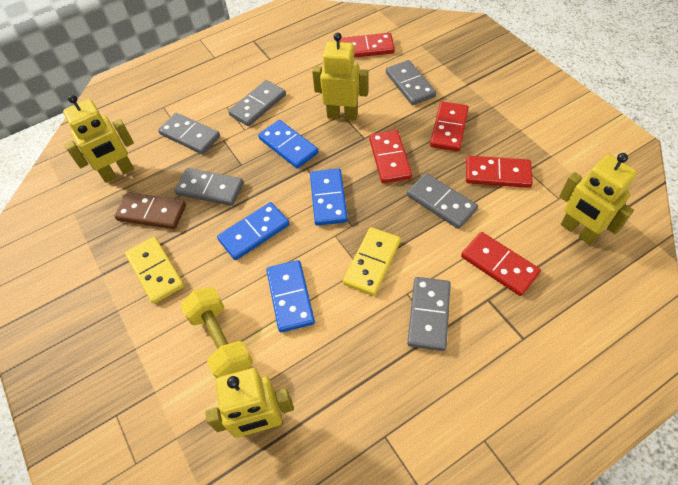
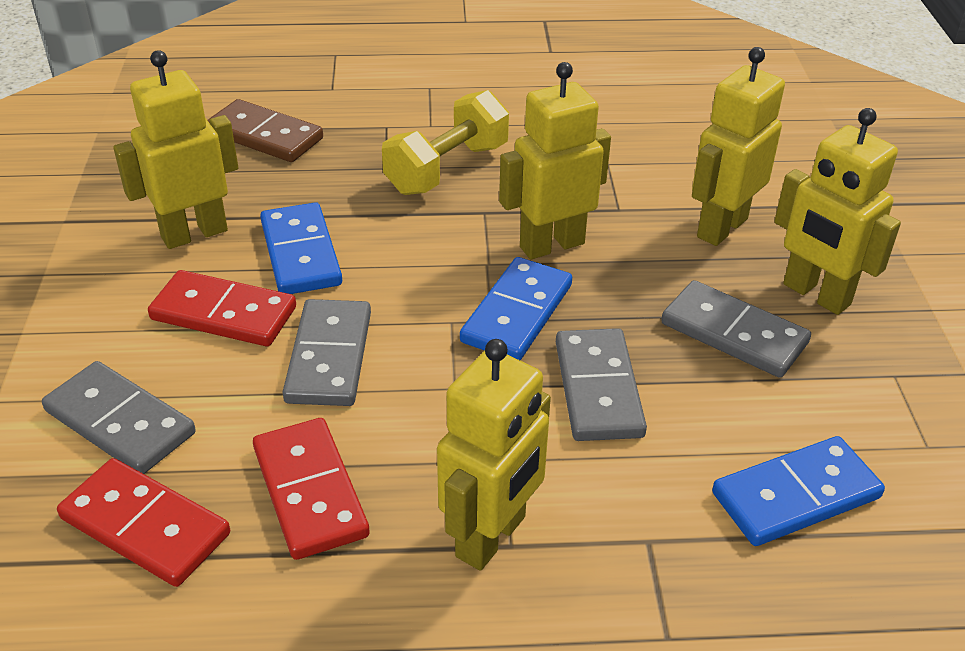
blue domino: [217,202,289,260] [258,120,319,169] [266,260,315,332] [310,168,348,226] = 4 -> [260,202,342,294] [460,257,572,360] [712,436,885,546] = 3
grey domino: [158,113,220,154] [174,168,244,206] [228,80,286,126] [386,60,436,105] [407,173,478,229] [407,277,451,351] = 6 -> [42,361,196,474] [283,299,371,406] [556,328,647,441] [661,280,811,378] = 4
red domino: [340,33,395,58] [369,130,412,183] [430,102,469,151] [461,232,541,296] [466,156,533,188] = 5 -> [57,458,230,587] [148,270,296,346] [253,418,370,560] = 3
yellow domino: [125,237,184,304] [343,227,401,296] = 2 -> none = 0
yellow robot: [63,95,134,183] [205,368,294,438] [312,32,369,121] [559,153,637,245] = 4 -> [113,50,238,249] [437,339,551,570] [499,62,611,259] [692,47,785,246] [774,108,901,315] = 5

